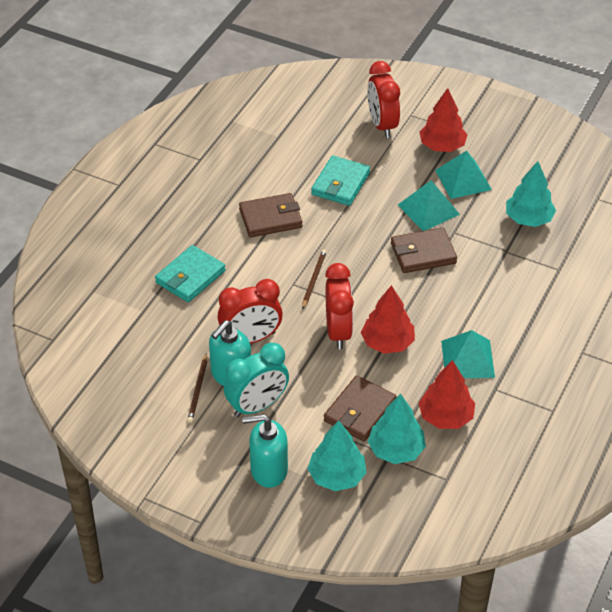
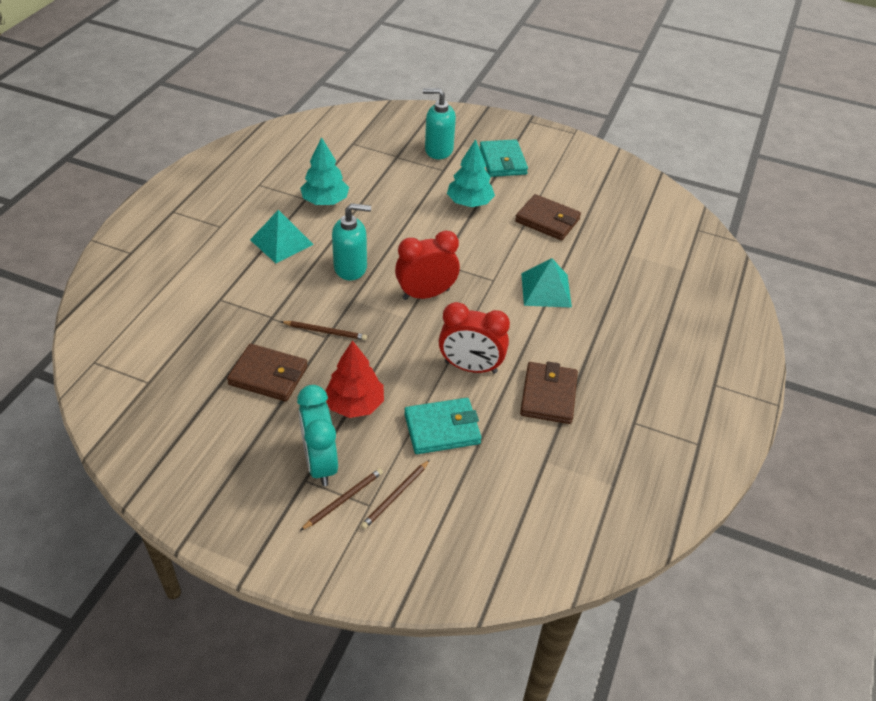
brown pencil: [187,353,207,423] [302,249,327,309] = 2 -> [281,321,367,340] [300,468,383,531] [361,460,430,529] = 3
red clock: [218,279,283,343] [325,263,354,349] [367,61,400,138] = 3 -> [395,230,460,300] [439,302,510,373] = 2
red tree: [361,285,415,354] [419,88,467,152] [419,360,475,429] = 3 -> [325,340,384,418] = 1
turquoise pyramid: [398,180,460,231] [435,150,492,199] [441,330,495,378] = 3 -> [250,210,314,263] [521,258,572,308] = 2
turquoise tree: [308,420,367,491] [368,393,426,464] [506,161,556,227] = 3 -> [300,137,349,205] [447,139,495,207] = 2

